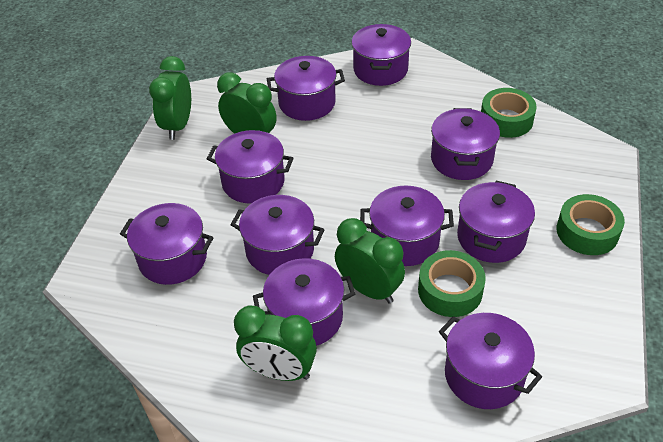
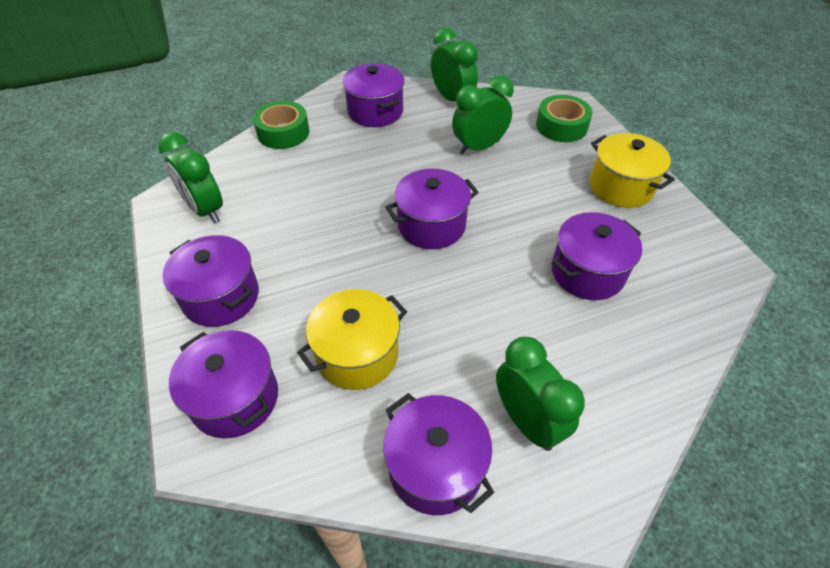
green tape: [418,250,486,317] [481,88,537,138] [557,194,625,255] = 3 -> [253,101,309,149] [536,95,593,142] = 2
purple pot: [120,203,214,285] [207,130,293,204] [231,195,325,275] [253,258,355,346] [267,56,345,121] [351,24,411,86] [360,186,454,266] [431,108,500,180] [439,313,542,409] [457,180,535,263] = 10 -> [163,235,259,327] [169,330,278,438] [343,63,404,127] [383,393,494,515] [385,169,479,249] [551,212,642,300] = 6
yellow pot: none = 0 -> [297,289,407,390] [590,133,675,208] = 2

